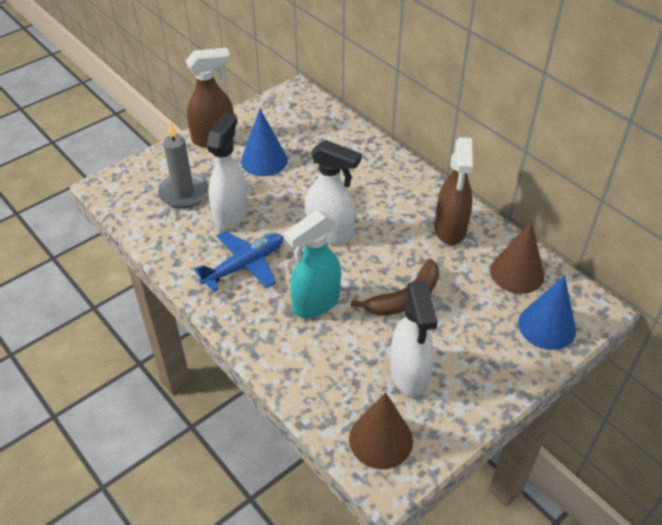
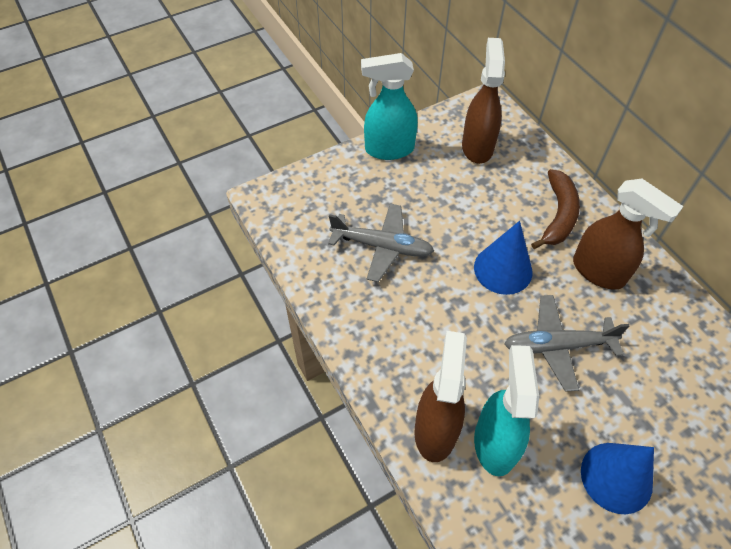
blue plane: [194,231,283,292] = 1 -> none = 0
brown cone: [349,392,413,469] [490,221,544,294] = 2 -> none = 0
brown spray bottle: [186,48,235,147] [435,137,473,245] = 2 -> [414,331,467,462] [462,38,505,164] [573,179,684,290] = 3
grey candle: [158,122,209,208] = 1 -> none = 0
grey plane: none = 0 -> [328,204,434,282] [504,295,629,392] = 2
turquoise spray bottle: [284,210,341,318] = 1 -> [361,53,418,160] [474,345,539,476] = 2
white spray bottle: [207,112,248,230] [305,140,361,245] [390,281,438,397] = 3 -> none = 0

